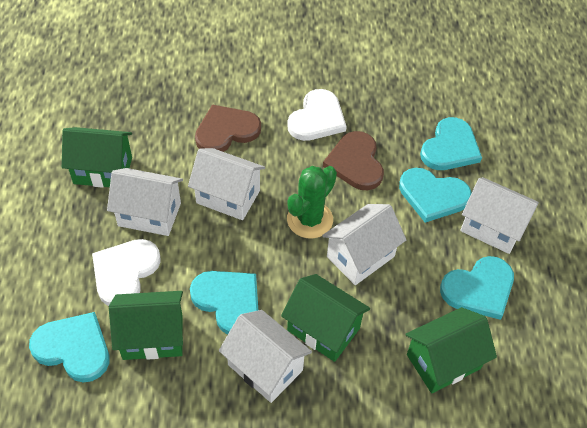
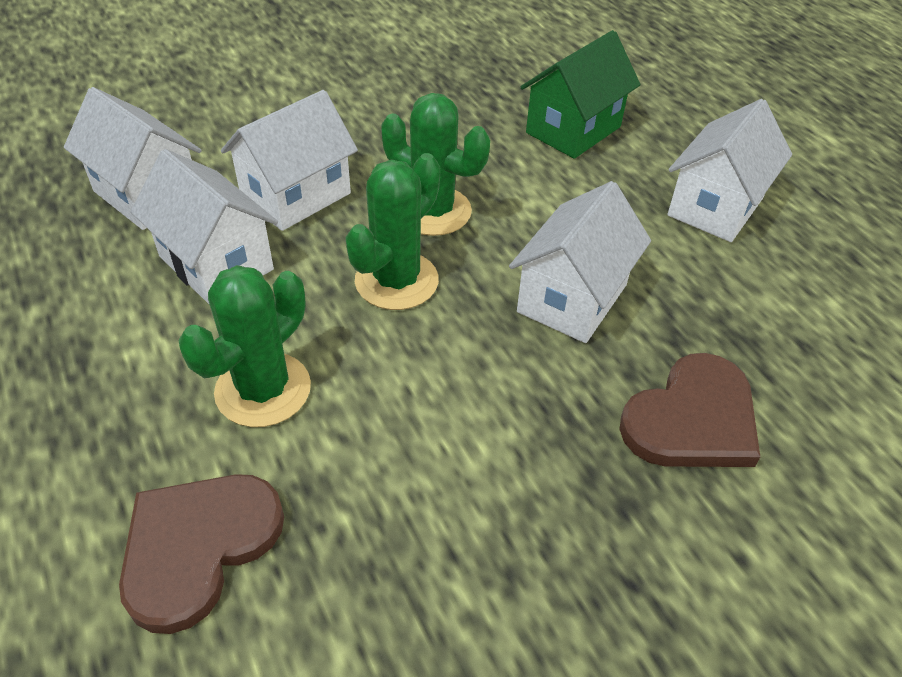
green cactus: [287,166,337,239] = 1 -> [179,265,311,427] [346,153,440,310] [381,93,490,236] = 3
green house: [62,127,132,188] [109,291,183,360] [281,274,370,362] [405,307,497,393] = 4 -> [521,30,641,159] = 1
turquoise heart: [29,312,110,383] [190,271,258,335] [399,168,472,223] [420,117,482,170] [440,256,514,320] = 5 -> none = 0
white heart: [92,239,161,306] [287,89,347,141] = 2 -> none = 0

